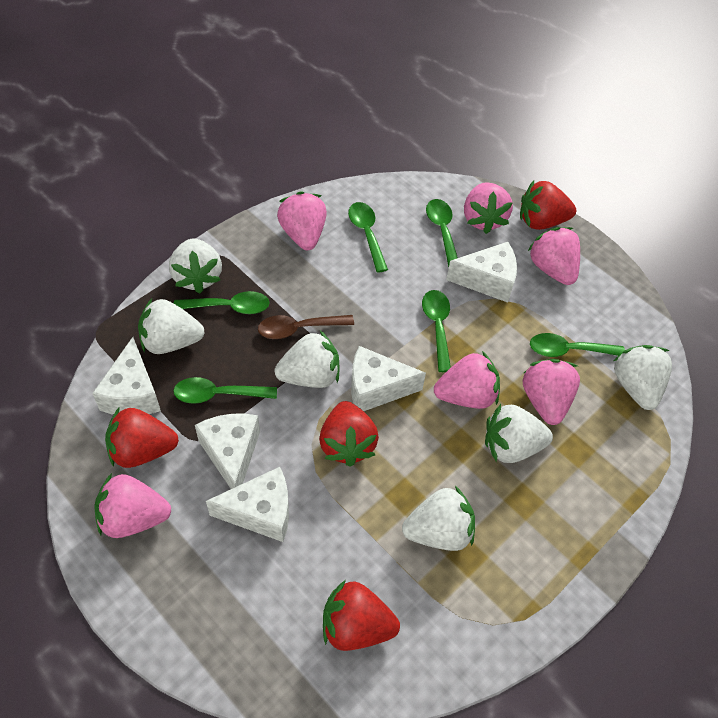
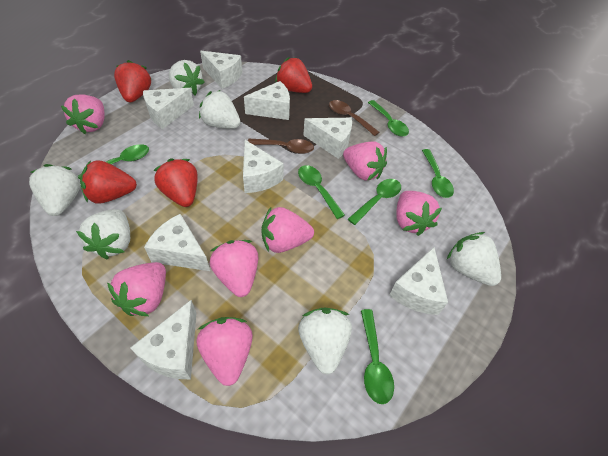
brown spoon: [258,315,354,339] = 1 -> [248,139,314,154] [329,100,380,136] = 2
pink strawberry: [94,473,171,538] [277,191,327,250] [434,351,500,409] [464,182,513,234] [523,359,580,425] [528,227,580,285] = 6 -> [61,94,105,134] [107,262,166,316] [196,317,253,386] [210,240,258,297] [261,207,314,253] [343,142,387,181] [397,191,442,236] = 7
white cheese: [92,337,161,415] [195,414,260,489] [206,467,289,542] [351,346,426,411] [446,242,517,303] = 5 -> [130,300,196,379] [143,88,194,129] [144,214,210,271] [200,51,242,89] [243,140,284,193] [244,81,290,120] [303,118,352,159] [389,247,448,315] = 8

